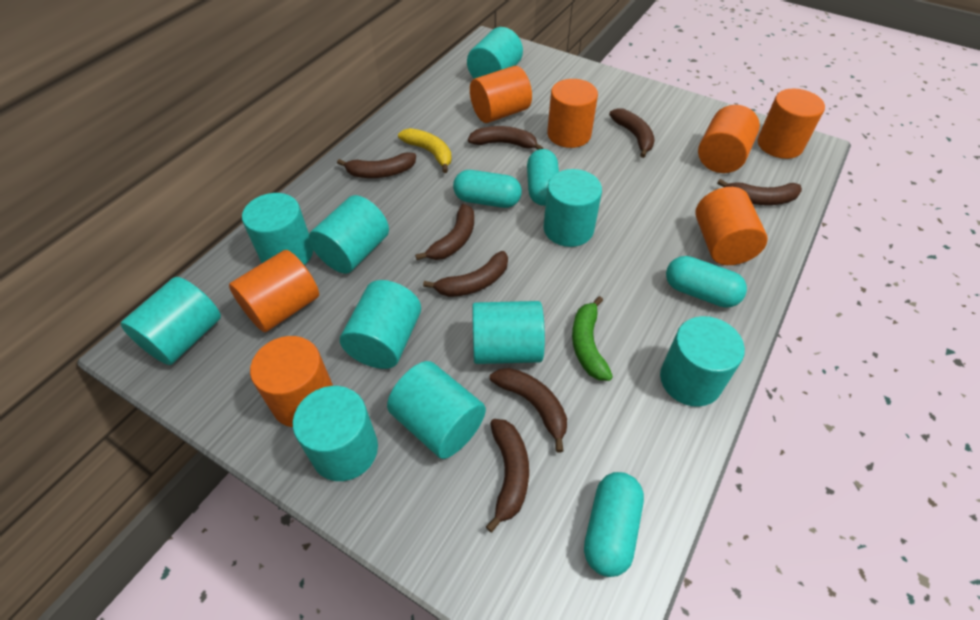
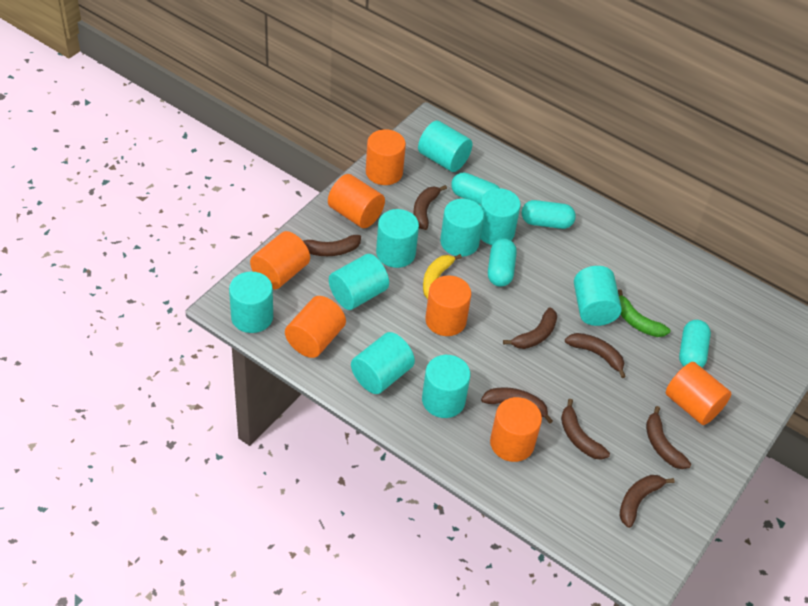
turquoise cylinder: [120,277,221,365] [242,193,313,265] [293,386,378,481] [309,195,389,274] [340,280,421,369] [387,361,486,459] [467,27,523,79] [472,301,545,364] [543,169,602,247] [660,316,745,407] = 10 -> [229,272,273,333] [329,254,389,310] [351,332,415,394] [376,209,419,268] [418,120,472,172] [422,355,471,418] [440,199,484,257] [480,188,521,245] [574,266,622,326] = 9

